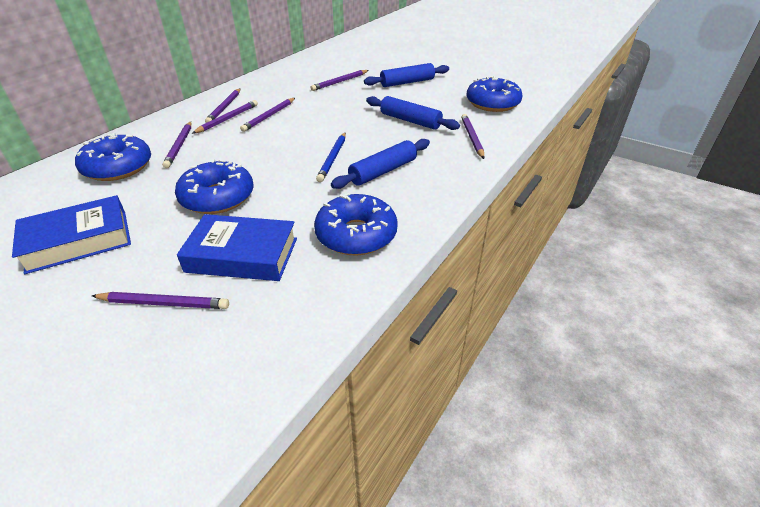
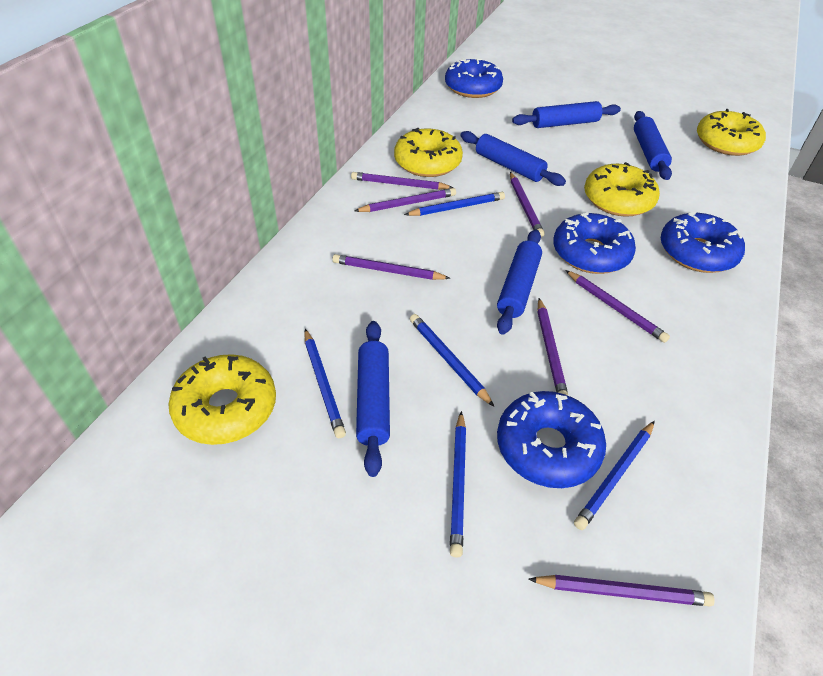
blue book: [12,195,131,274] [177,214,297,281] = 2 -> none = 0
blue pencil: [316,133,346,182] = 1 -> [304,329,346,438] [404,192,505,216] [410,314,494,407] [450,411,466,557] [574,421,655,530] = 5
blue rolling pin: [331,139,430,189] [364,63,449,87] [366,96,460,130] = 3 -> [356,321,390,477] [460,131,566,186] [497,229,542,335] [512,101,621,128] [634,111,672,180] = 5
yellow donut: none = 0 -> [169,354,276,445] [394,128,463,177] [584,162,660,217] [697,109,766,156] = 4

